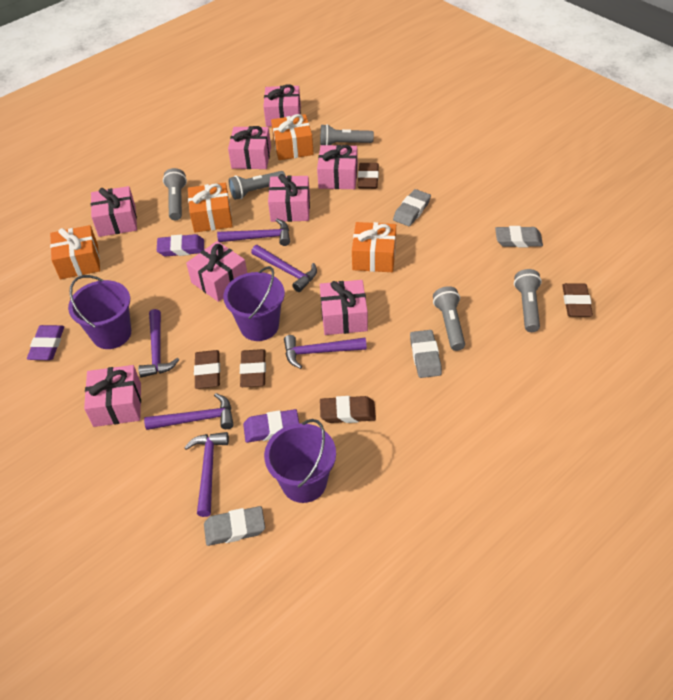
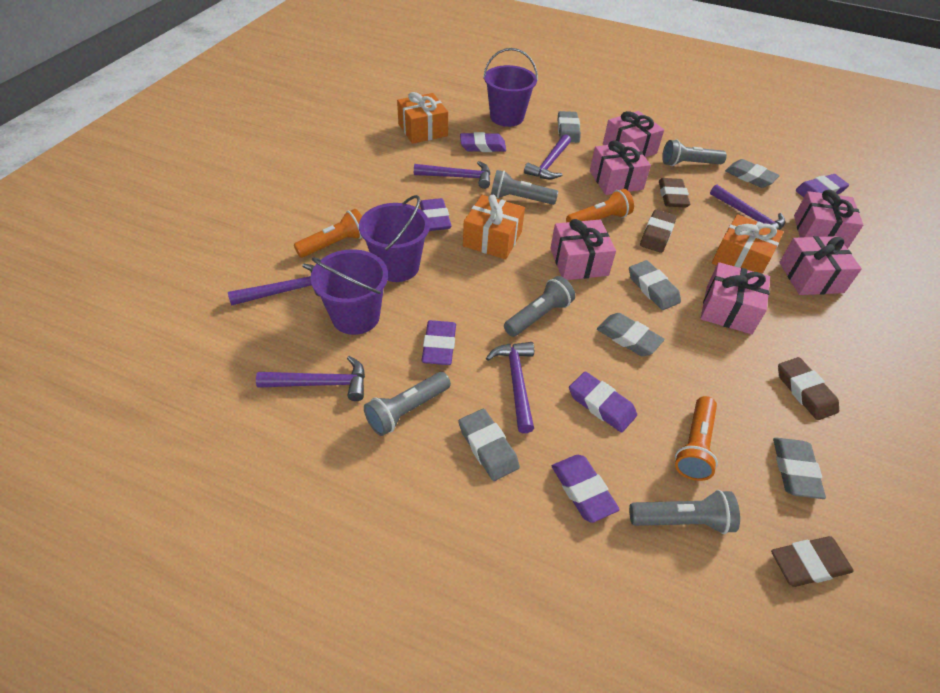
brown eraser: [194,350,220,389] [240,349,266,387] [320,396,376,423] [358,163,379,189] [562,283,593,317] = 5 -> [640,209,677,253] [659,178,690,208] [771,536,854,587] [778,357,839,420] = 4
grey eraser: [204,506,265,546] [393,189,431,226] [410,330,442,378] [495,226,543,247] = 4 -> [458,409,520,481] [558,111,581,143] [597,313,665,356] [629,260,681,310] [725,159,780,188] [773,438,826,499] = 6
orange flashlight: none = 0 -> [294,209,362,258] [566,189,634,222] [675,396,718,481] = 3
orange gift: [50,225,100,279] [188,183,233,233] [271,114,314,160] [352,222,396,272] = 4 -> [397,92,448,144] [463,195,525,260] [712,214,784,274] = 3
pink gift: [84,365,141,427] [91,186,137,237] [186,241,247,302] [228,126,271,169] [263,84,301,127] [268,174,310,222] [317,145,358,189] [320,280,368,335] = 8 -> [550,219,616,280] [590,140,651,195] [603,111,664,158] [701,262,770,334] [779,236,862,295] [794,190,863,249] = 6
purple eraser: [27,325,64,360] [157,234,204,256] [243,409,299,443] = 3 -> [420,198,452,231] [421,320,456,365] [460,132,506,152] [552,455,620,523] [569,371,637,433] [796,174,849,197] = 6

